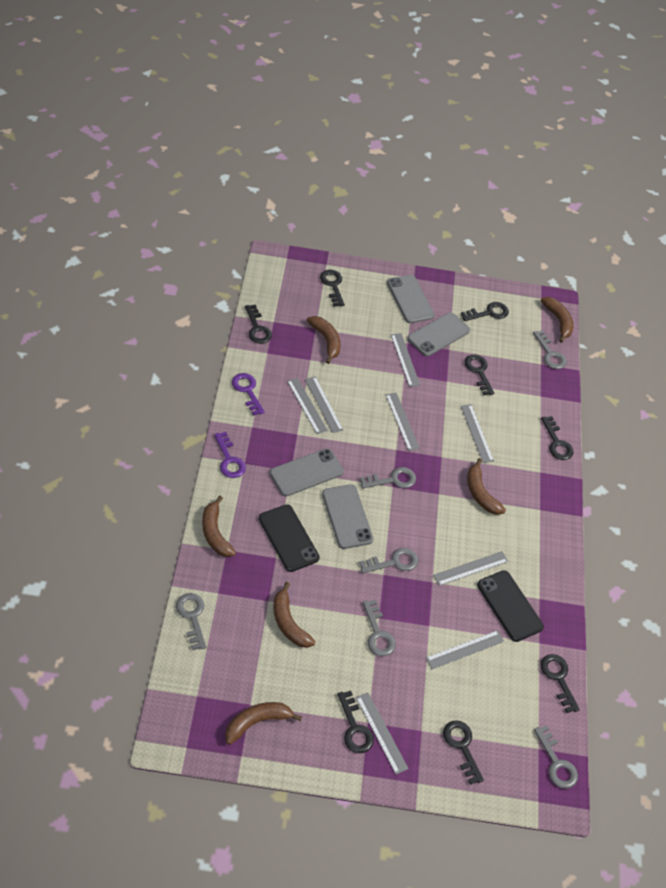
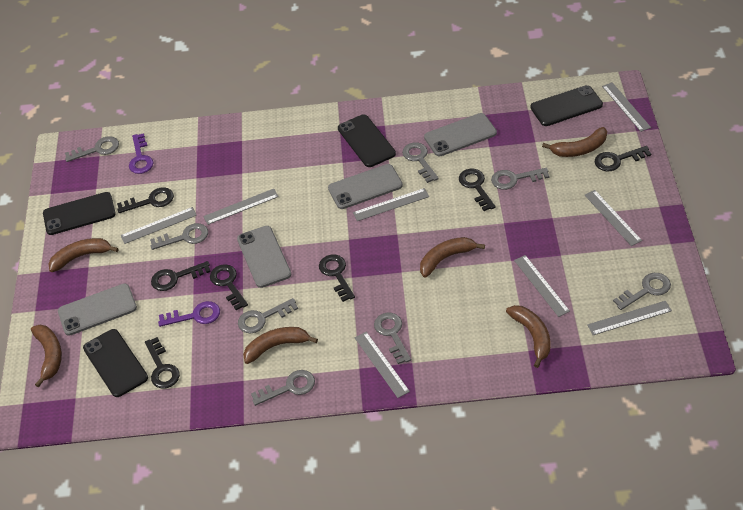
black key: [245,304,272,344] [320,270,345,307] [337,691,374,753] [443,720,484,784] [461,302,509,321] [465,354,495,395] [540,654,580,713] [541,416,574,460] = 8 -> [117,187,174,213] [145,337,180,388] [151,261,211,291] [210,264,248,310] [319,255,355,302] [459,169,496,211] [595,146,651,171] = 7
black phone: [259,504,320,572] [477,570,544,642] = 2 -> [43,192,116,235] [83,329,148,397] [338,114,396,167] [530,85,603,126] = 4
grey key: [176,593,206,650] [359,548,418,573] [360,467,416,489] [363,600,396,656] [533,330,567,369] [534,725,578,789] = 6 -> [65,136,119,162] [150,223,208,250] [238,298,298,333] [251,370,315,406] [374,312,411,364] [402,142,439,183] [491,168,549,190] [613,273,671,310] = 8

